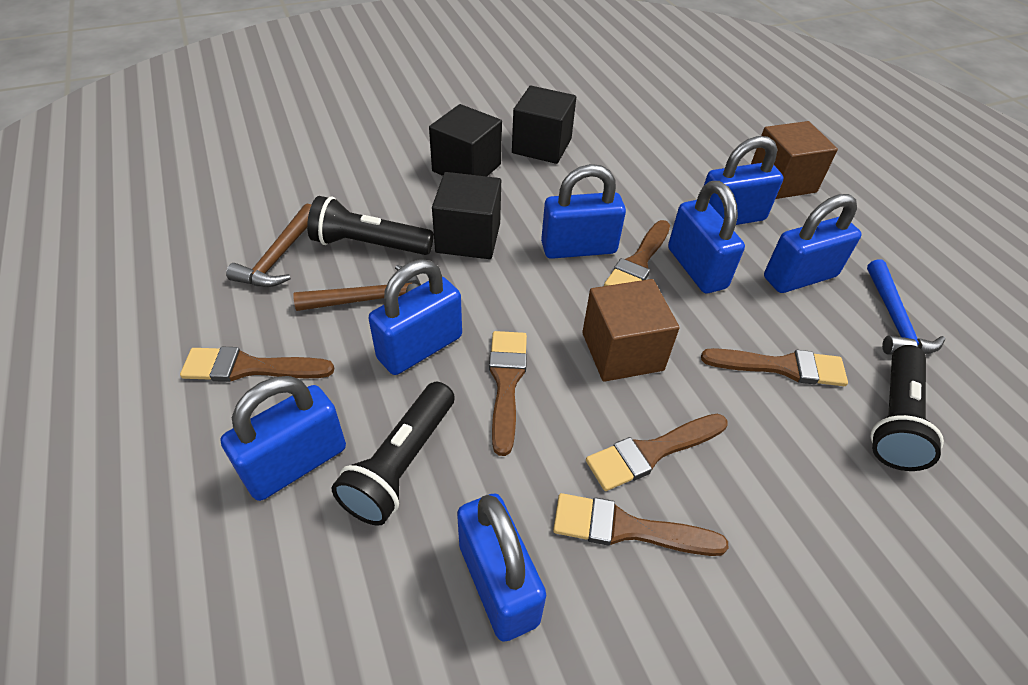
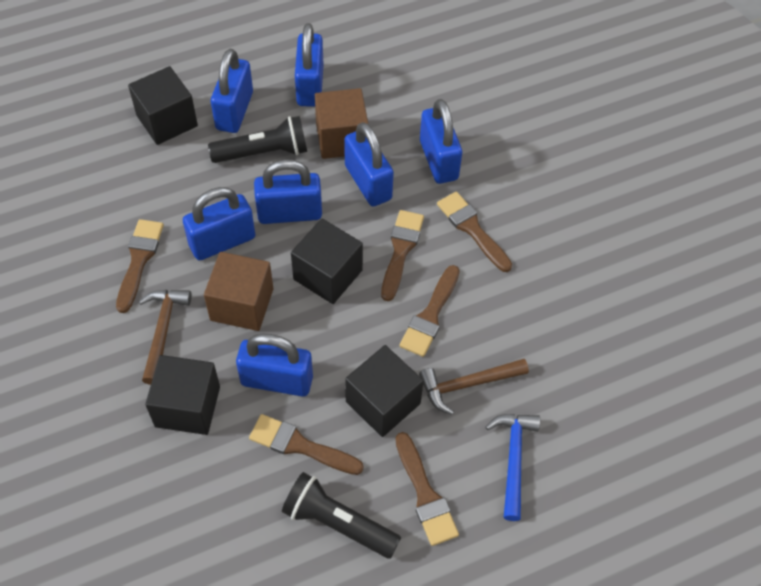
black cube: [429,104,502,176] [432,172,501,259] [512,86,576,164] = 3 -> [128,66,198,145] [145,355,220,435] [291,218,363,304] [345,345,424,437] = 4
black flashlight: [307,196,434,255] [332,382,454,526] [870,345,944,471] = 3 -> [208,116,307,163] [282,472,401,559] = 2

